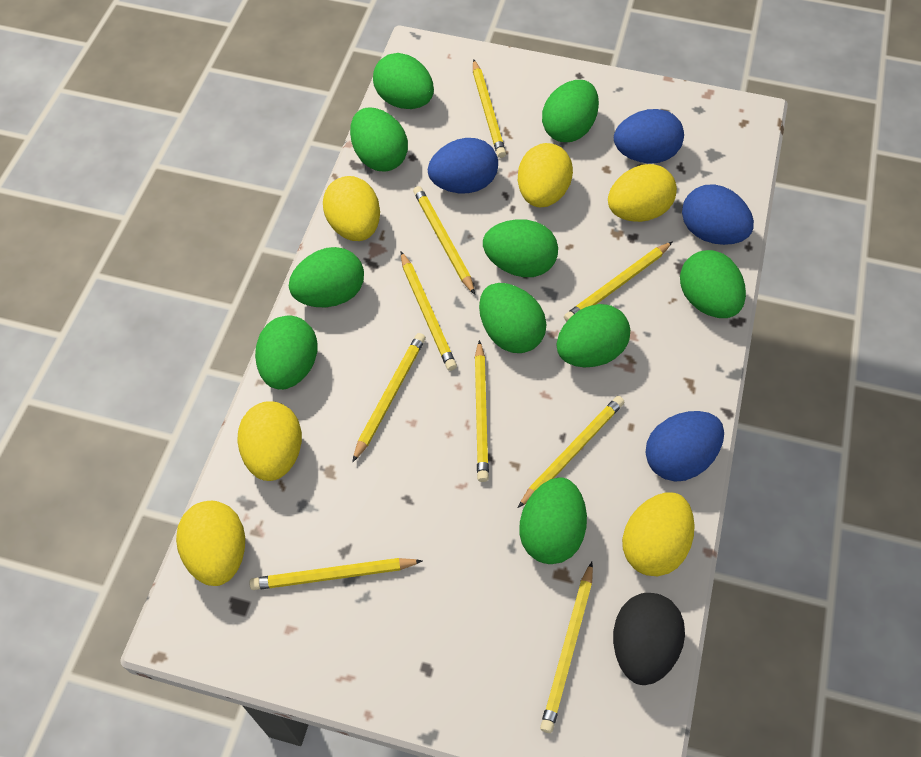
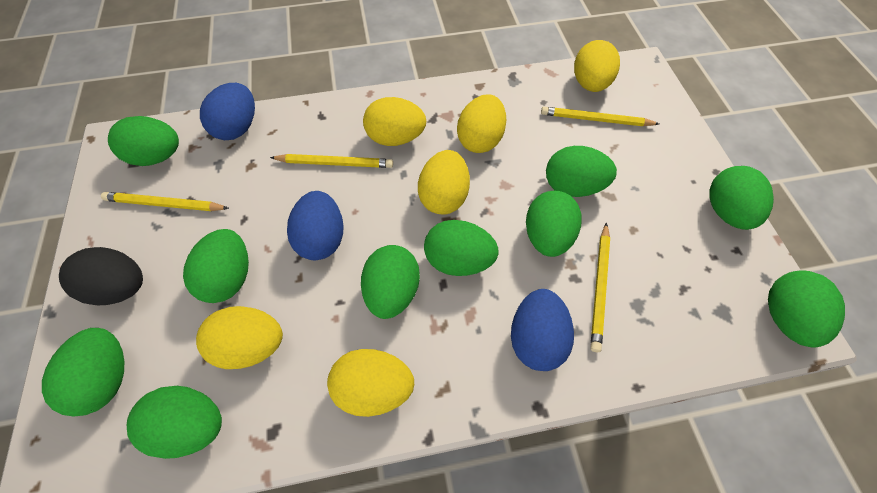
blue egg: [428,138,498,193] [614,109,684,164] [645,411,724,482] [682,184,754,245] = 4 -> [200,83,255,140] [287,191,344,260] [511,289,574,371] = 3
yellow pencil: [249,558,422,590] [352,333,426,462] [401,252,457,371] [413,186,475,295] [473,59,506,158] [475,340,489,482] [518,396,624,508] [540,562,593,733] [564,242,672,322] = 9 -> [101,192,229,211] [270,154,393,168] [541,107,659,126] [590,222,610,352] = 4

